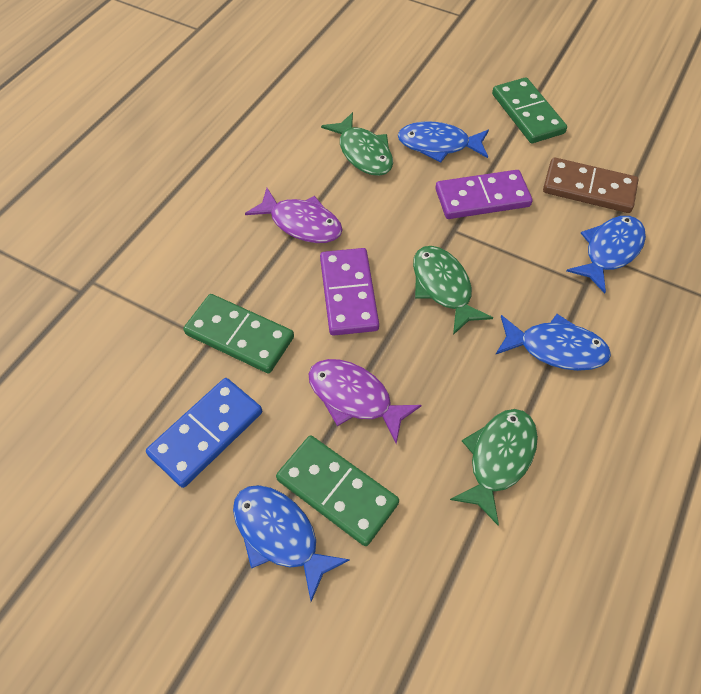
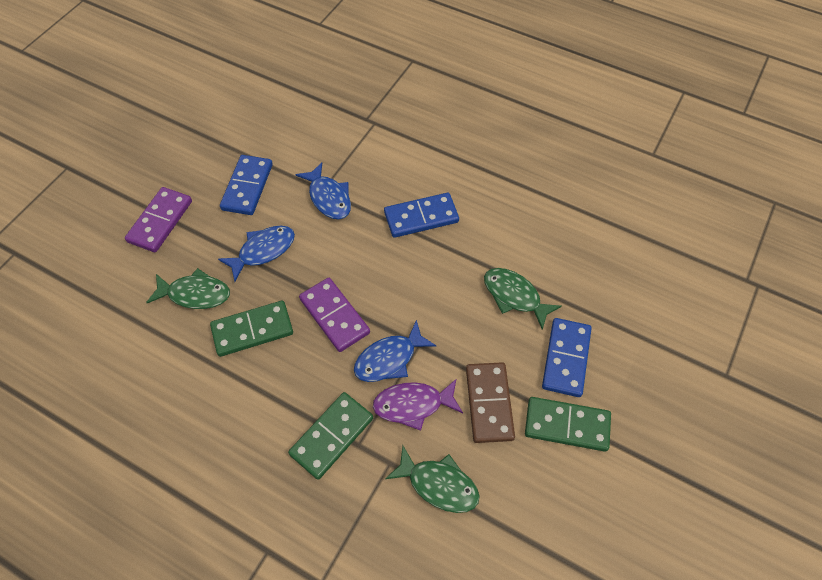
blue domino: [146,378,262,488] = 1 -> [220,155,273,215] [384,193,459,238] [542,318,592,397] = 3
blue fish: [233,485,350,602] [398,121,489,162] [495,314,611,371] [567,216,646,293] = 4 -> [218,226,295,282] [295,162,351,219] [354,320,436,382] = 3
purple fish: [245,188,343,243] [308,359,422,444] = 2 -> [373,379,463,431] = 1

